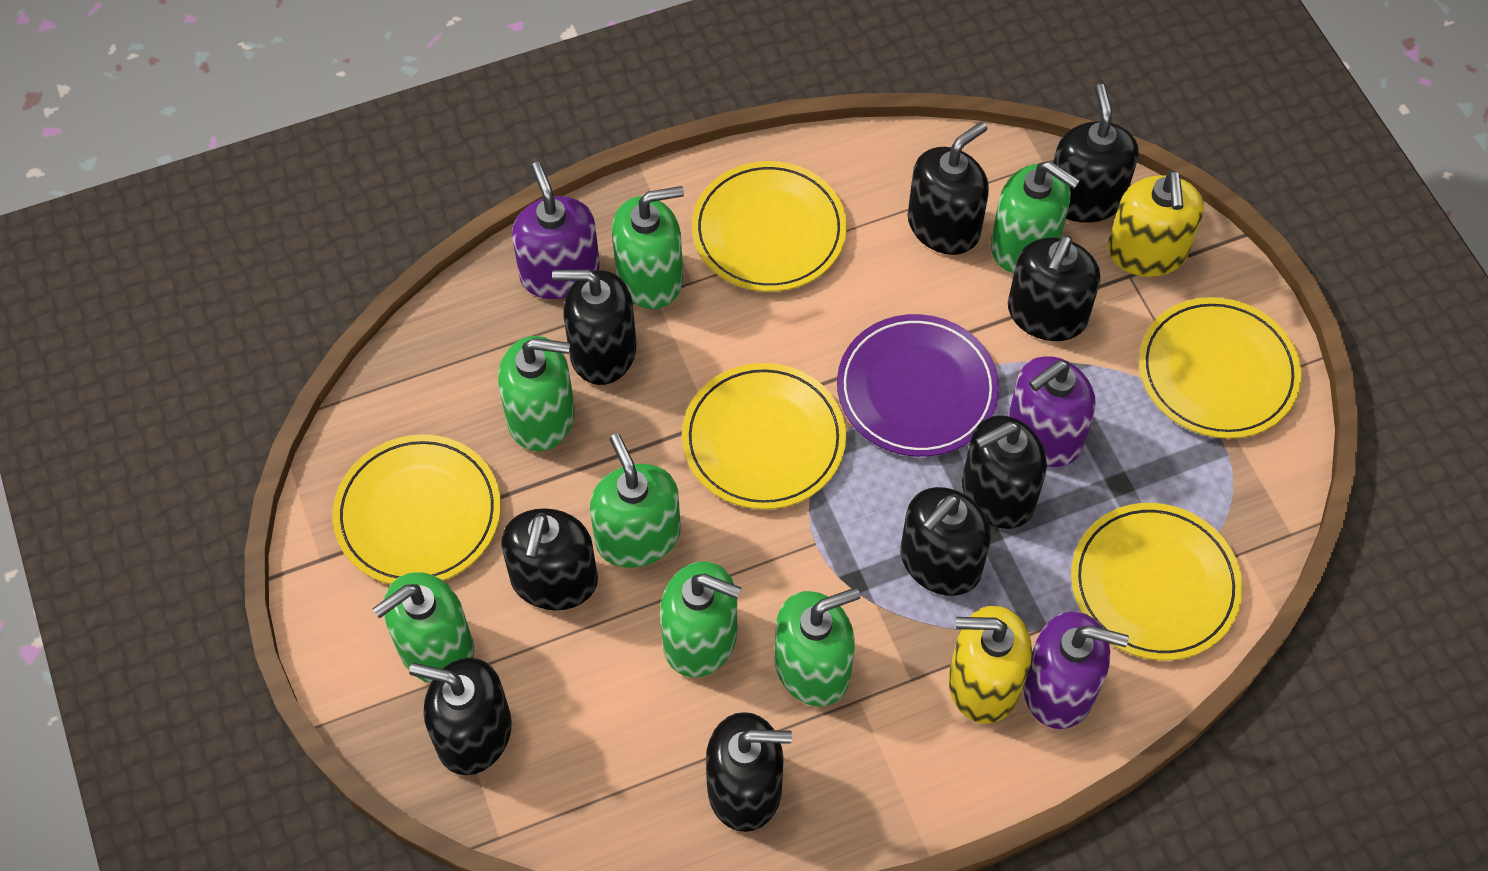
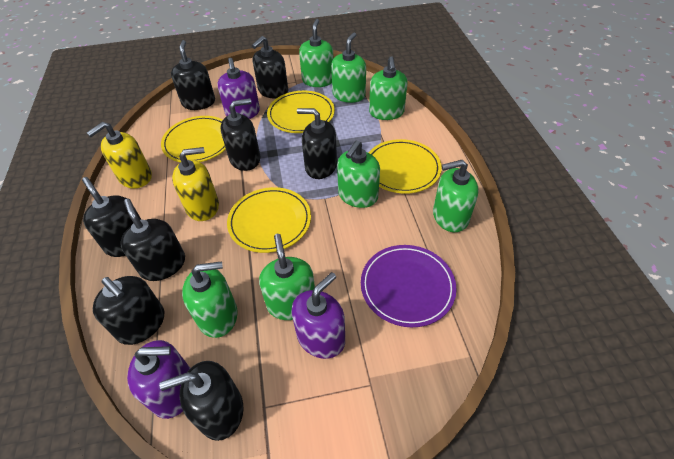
black soap dispenser: [409,657,512,775] [501,508,598,610] [552,269,636,385] [706,712,792,832] [901,487,991,596] [907,122,989,255] [962,415,1047,529] [1008,235,1100,341] [1053,84,1139,223] = 9 -> [82,177,142,257] [93,276,164,345] [120,199,185,281] [159,361,243,441] [171,40,215,110] [221,98,260,171] [252,36,288,99] [297,108,337,179] = 8
yellow plate: [333,434,501,584] [682,363,846,509] [692,161,847,292] [1071,503,1243,660] [1139,297,1302,439] = 5 -> [161,116,226,163] [227,187,311,253] [267,91,335,133] [369,139,442,194] = 4

